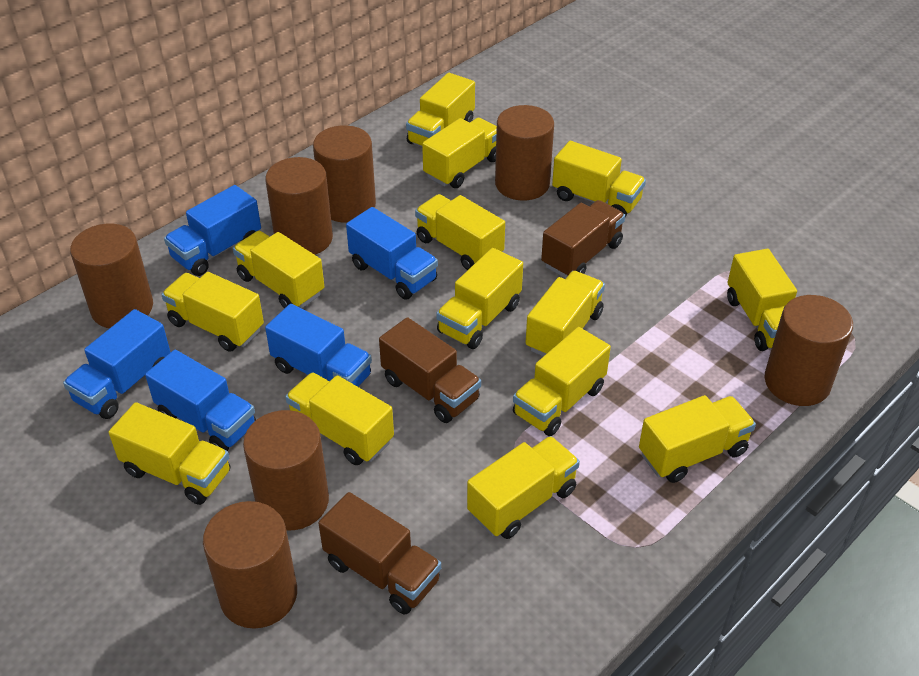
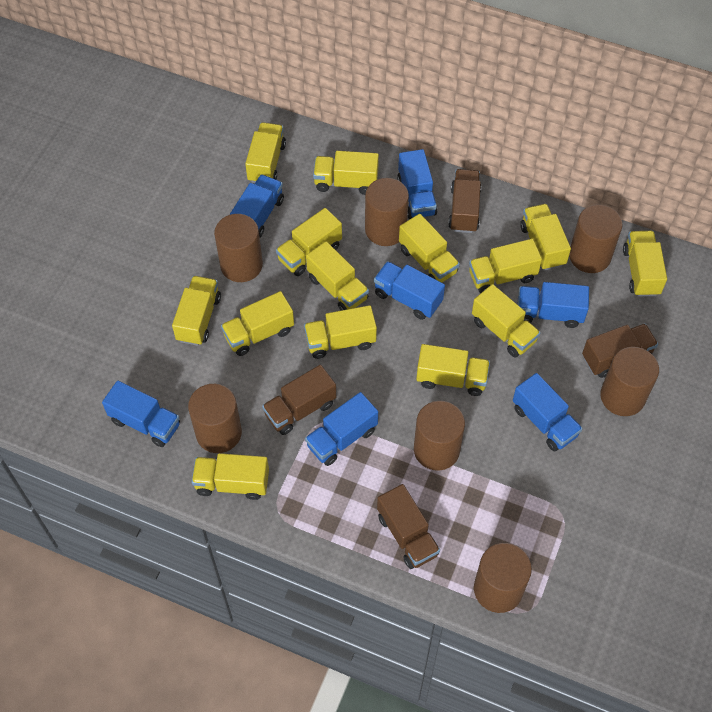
blue truck: [63,309,170,419] [145,350,256,451] [164,185,261,276] [265,304,372,387] [346,207,438,299] = 5 -> [102,381,180,447] [230,174,284,237] [305,392,378,466] [374,261,445,320] [397,149,437,219] [513,373,583,451] [518,282,589,328] = 7
brown truck: [318,492,441,615] [379,317,481,423] [541,200,625,278] = 3 -> [262,365,336,435] [377,484,440,569] [448,169,481,233] [582,324,658,378] = 4

